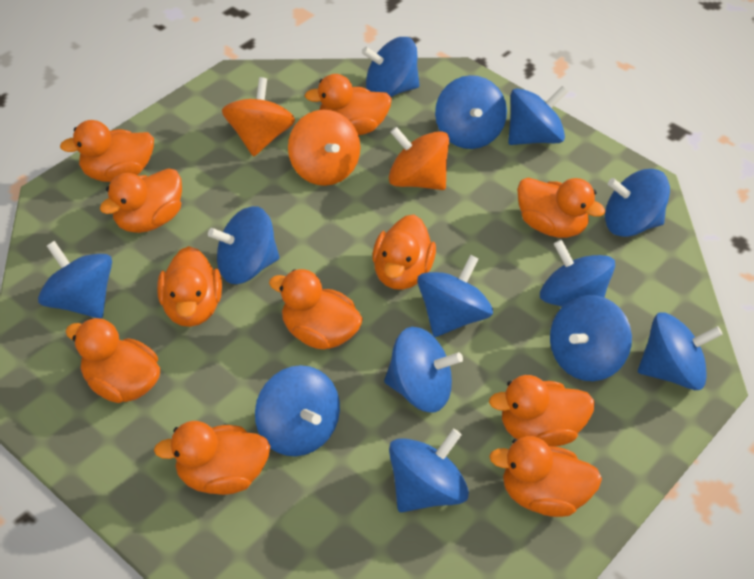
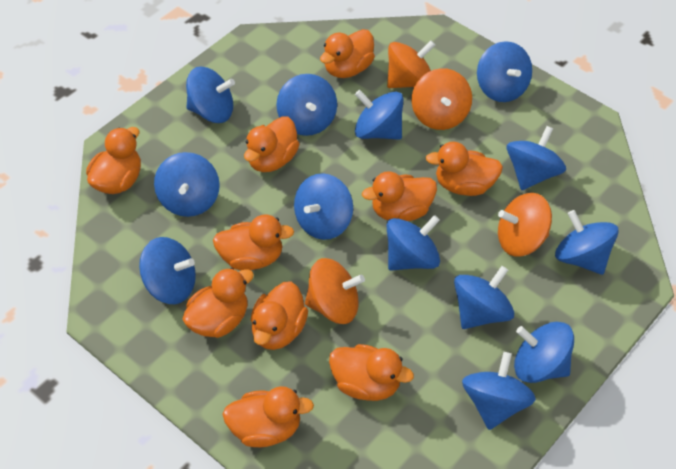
orange duck: [60,120,154,182] [66,318,160,403] [100,168,182,233] [154,421,270,495] [157,246,222,327] [269,269,363,349] [305,74,392,135] [372,215,436,290] [489,375,595,447] [489,436,602,517] [517,177,605,238] = 11 -> [86,127,141,194] [183,268,254,338] [213,214,294,270] [222,386,314,447] [244,116,299,172] [251,281,308,350] [320,29,375,78] [329,344,414,401] [362,171,437,221] [426,142,503,196] = 10
orange spinning top: [222,77,295,156] [288,110,360,186] [389,127,449,190] = 3 -> [305,258,365,324] [387,41,435,88] [412,68,472,130] [498,193,552,256] = 4

